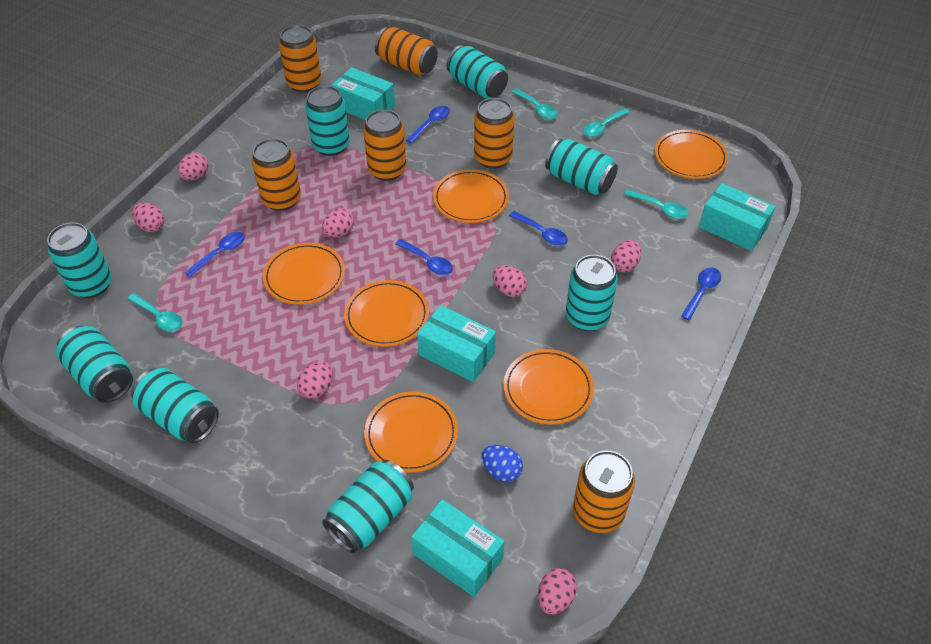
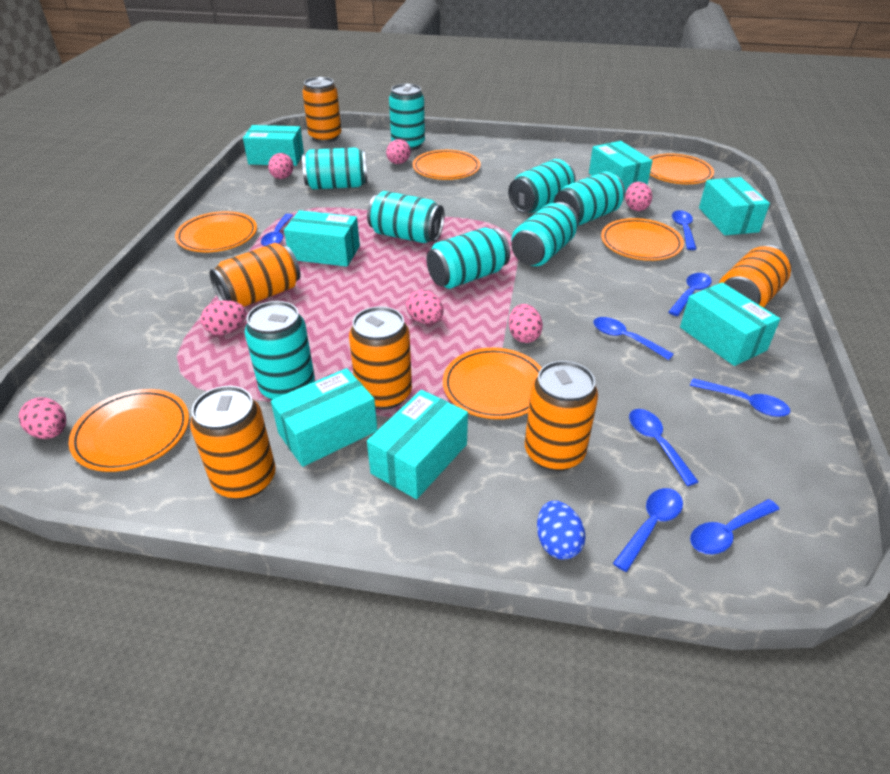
blue spoon: [185,232,245,277] [395,239,453,275] [406,106,450,144] [509,211,568,246] [681,267,721,320] = 5 -> [261,214,293,246] [593,317,674,360] [613,488,683,572] [629,409,699,486] [668,273,712,316] [672,210,697,250] [690,378,790,417] [690,499,780,554] = 8
turquoise box: [332,67,395,120] [411,499,504,597] [417,305,496,382] [699,183,776,251] = 4 -> [243,125,304,166] [271,368,377,467] [284,210,360,267] [367,390,468,499] [589,141,653,193] [680,282,780,366] [699,177,770,235] = 7
turquoise spoon: [127,293,182,332] [512,88,557,119] [583,108,629,137] [624,189,688,219] = 4 -> none = 0

